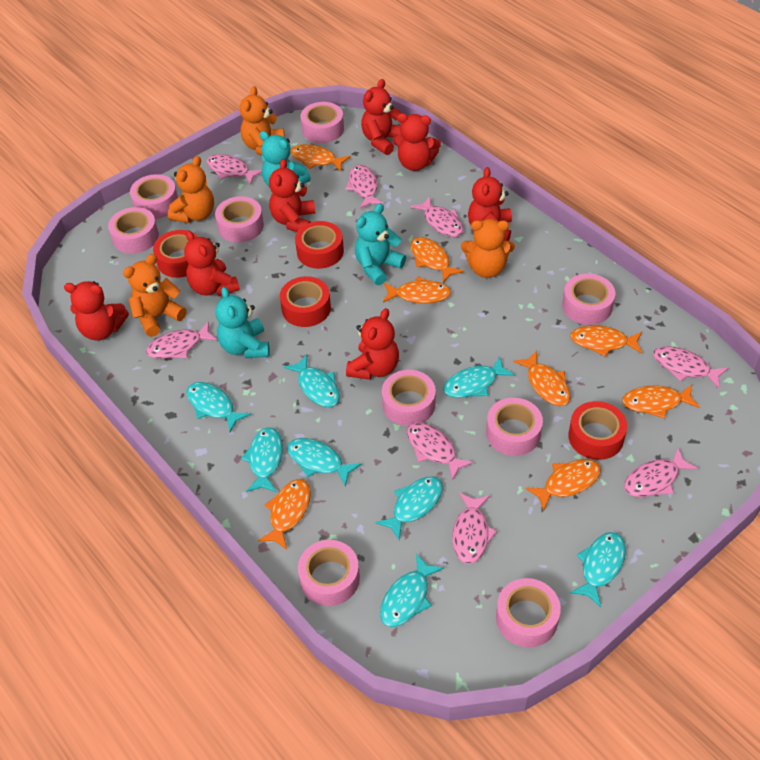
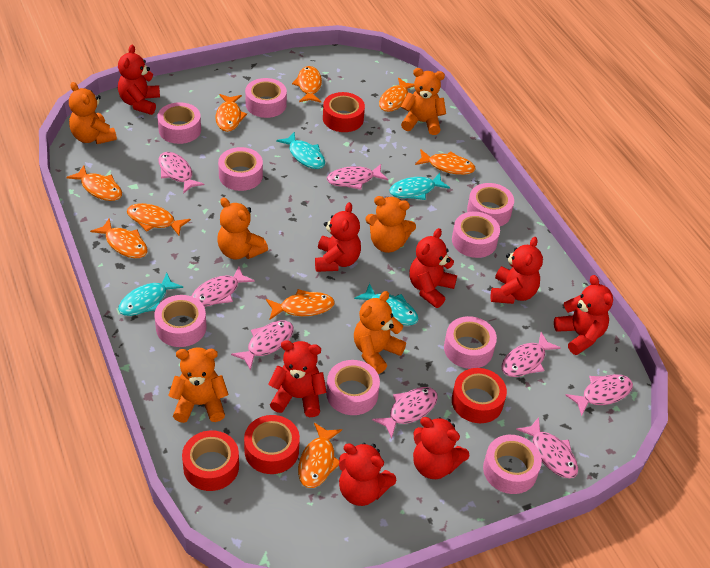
orange fish: [258,479,311,550] [291,144,351,171] [383,277,451,304] [410,237,464,283] [513,351,571,406] [526,459,601,511] [570,325,642,357] [622,384,700,419] = 8 -> [66,165,122,201] [90,218,148,258] [127,203,191,235] [216,94,247,132] [266,289,335,319] [292,66,322,103] [298,423,342,488] [379,77,414,112] [415,149,476,175] = 9
orange teddy bear: [123,254,187,337] [168,156,214,223] [240,86,285,156] [461,219,515,278] = 4 -> [69,82,117,144] [168,347,229,423] [217,197,268,259] [354,291,406,374] [365,196,416,253] [401,68,446,135] = 6
red teddy bear: [64,281,129,340] [184,230,240,296] [269,159,315,232] [346,308,399,380] [361,79,402,155] [393,113,441,171] [468,167,512,241] = 7 -> [118,45,160,115] [268,340,326,417] [315,202,361,272] [339,443,397,506] [409,228,457,308] [413,417,470,479] [490,237,543,304] [554,275,613,355] = 8
turquoise fish: [187,382,251,432] [241,427,283,492] [284,354,340,407] [287,438,361,487] [376,477,443,540] [380,553,444,627] [443,356,515,398] [570,532,626,607] = 8 -> [118,273,183,316] [276,132,325,169] [354,283,418,326] [389,173,450,200] = 4
turquoise teddy bear: [215,287,270,358] [260,131,311,188] [355,203,406,285] = 3 -> none = 0

